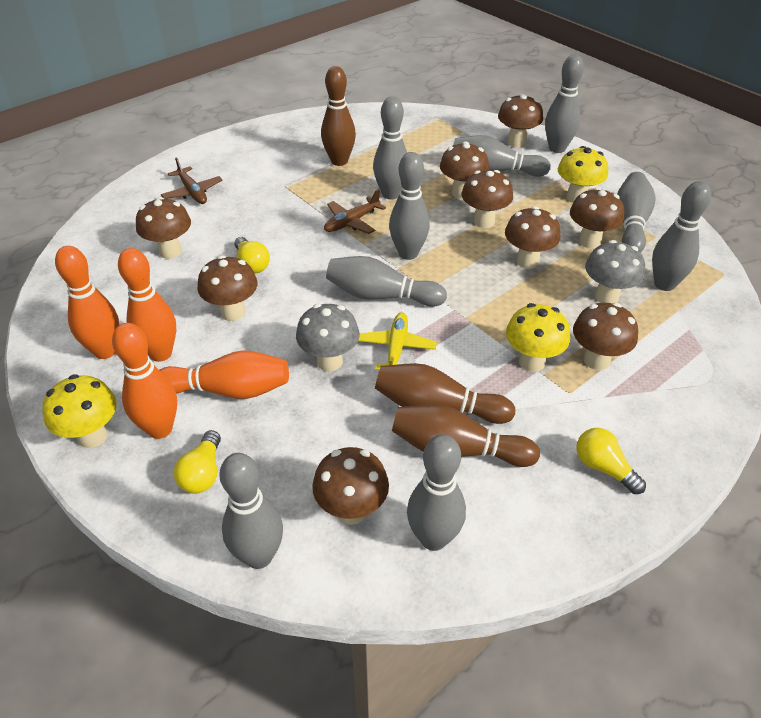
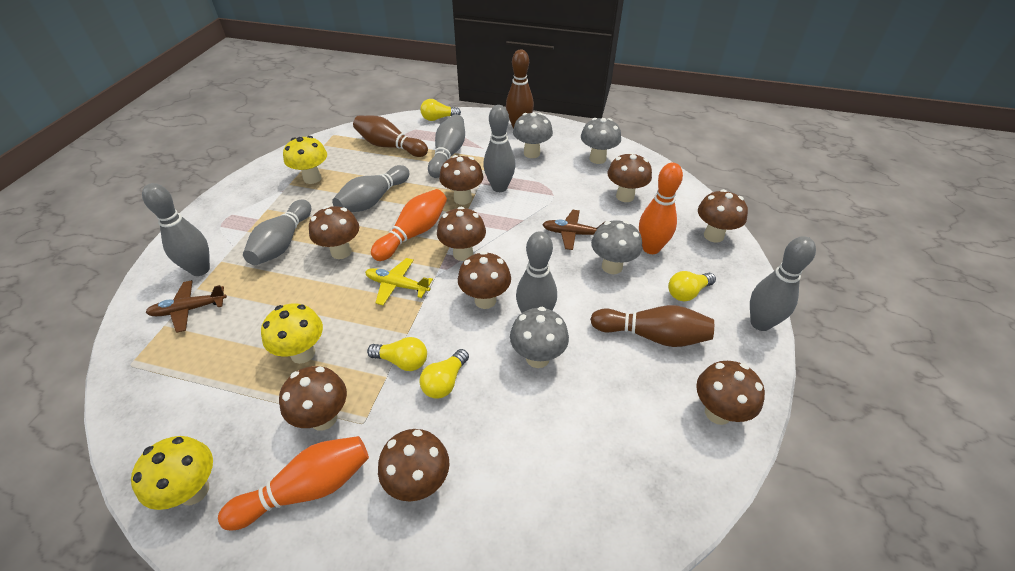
grey bowling pin: [219,453,283,569] [326,256,447,307] [373,97,407,200] [389,152,430,260] [407,434,466,551] [453,135,551,177] [545,55,584,153] [617,172,656,253] [652,181,711,291] = 9 -> [142,183,210,276] [243,200,311,265] [332,165,409,212] [428,114,465,178] [483,105,516,192] [516,231,557,313] [750,236,816,331] = 7
grey mushroom: [296,304,359,371] [585,240,645,304] = 2 -> [510,307,569,368] [513,112,553,158] [581,118,621,164] [591,220,642,274] = 4
orange bowling pin: [55,246,119,359] [112,323,177,439] [118,248,176,362] [160,350,289,399] = 4 -> [218,436,369,530] [371,189,447,261] [639,162,683,254] = 3
yellow light bulb: [174,430,221,494] [235,237,270,274] [576,428,646,494] = 3 -> [367,337,427,371] [419,349,469,399] [420,99,461,121] [668,271,716,301] = 4

